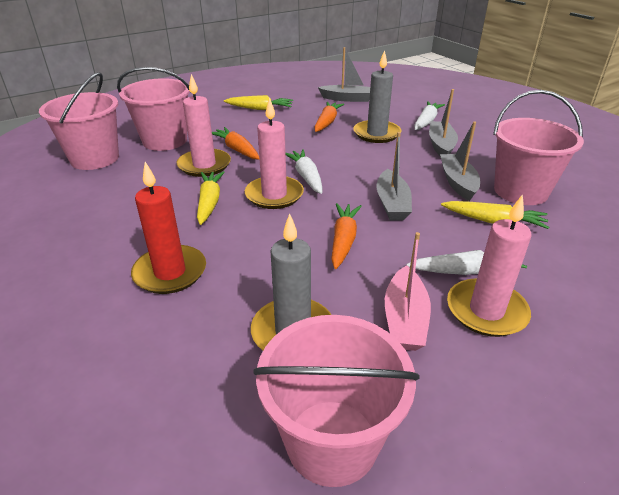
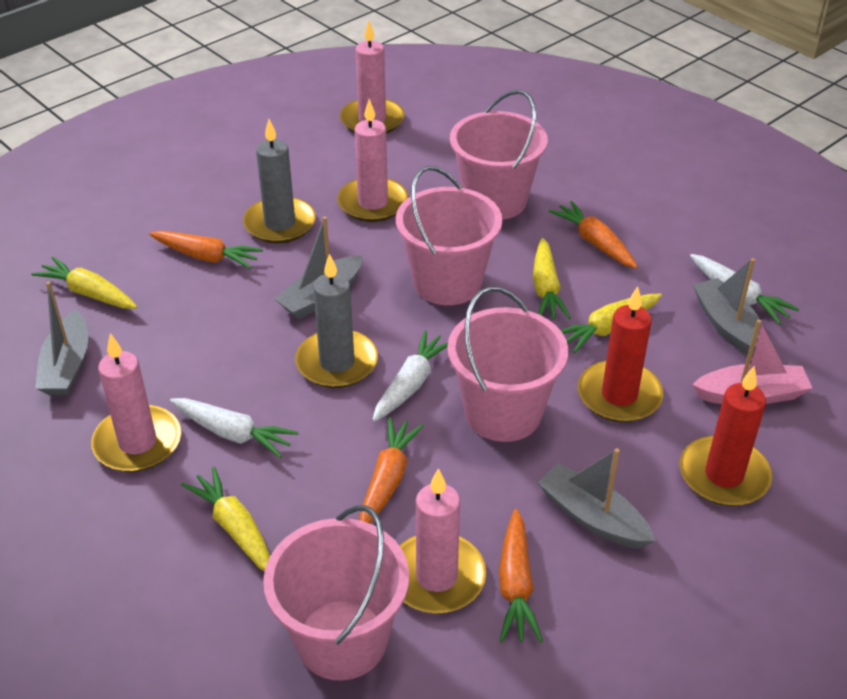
orange carrot: [212,127,259,159] [314,102,344,132] [331,203,362,269] = 3 -> [149,231,263,269] [359,417,424,524] [499,509,543,643] [549,200,638,268] = 4
pink candle: [177,74,231,177] [245,97,304,209] [447,194,531,337] = 3 -> [91,333,181,472] [337,99,408,222] [340,20,405,134] [400,468,486,613] = 4
red candle: [131,162,206,294] = 1 -> [578,286,663,423] [680,366,772,506] = 2
yellow carrot: [197,171,225,225] [224,95,293,110] [441,201,549,229] = 3 -> [31,257,137,309] [181,466,270,571] [533,238,571,320] [561,293,662,353] = 4

